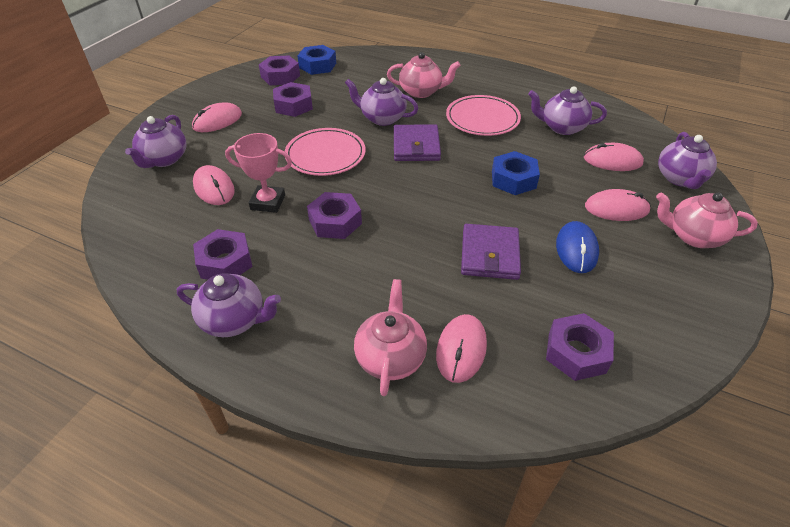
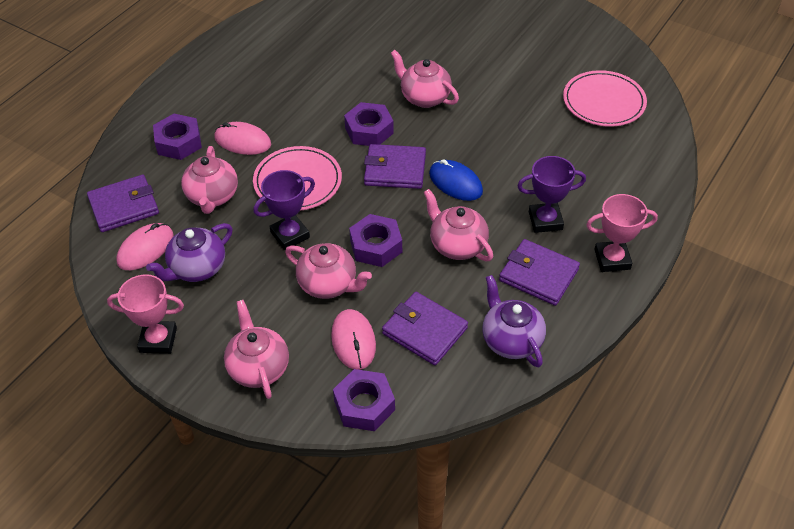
blue nut: [297,45,336,75] [492,151,540,195] = 2 -> none = 0
pink mouse: [192,102,242,132] [193,165,235,205] [436,314,487,383] [584,143,644,171] [585,189,651,221] = 5 -> [116,223,174,270] [214,122,271,155] [331,309,376,370] = 3
pink teapot: [354,279,427,396] [387,52,460,98] [656,193,758,248] = 3 -> [181,146,238,214] [224,300,289,399] [285,243,372,299] [390,50,459,108] [423,189,493,261] = 5
pink trophy: [225,133,292,213] = 1 -> [107,274,184,354] [586,194,658,272] = 2
purple nut: [193,229,253,280] [259,55,300,85] [273,82,313,117] [307,192,362,239] [546,313,614,381] = 5 -> [153,114,202,160] [333,369,395,431] [344,102,394,146] [349,214,402,267] = 4
purple teapot: [125,115,186,168] [177,273,281,337] [345,78,419,126] [528,86,607,135] [658,132,717,189] = 5 -> [146,223,233,282] [482,275,546,368] = 2
purple trophy: none = 0 -> [253,170,315,250] [517,156,586,233] = 2
purple wallet: [394,125,441,161] [461,224,521,280] = 2 -> [87,175,159,232] [364,144,426,189] [382,292,468,365] [499,239,580,306] = 4

